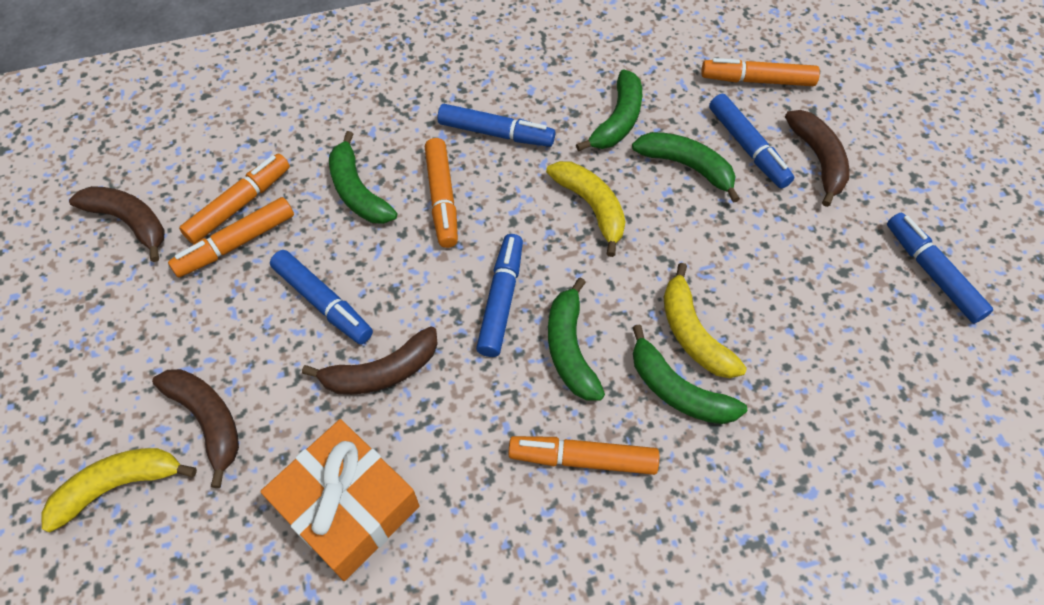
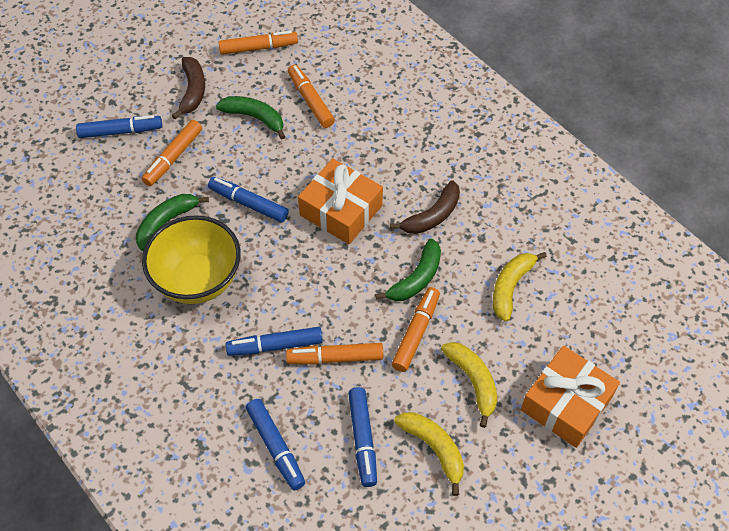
brown banana: [69,186,165,262] [152,369,239,488] [302,327,438,395] [785,110,850,207] = 4 -> [172,57,205,119] [390,180,460,234] = 2
green banana: [329,131,397,224] [548,277,605,401] [576,69,642,151] [632,132,740,203] [632,324,747,424] = 5 -> [136,194,209,251] [216,96,285,140] [375,238,441,301] = 3
orange gift: [260,419,420,581] = 1 -> [298,159,383,244] [521,346,620,448] = 2
yellow bowl: none = 0 -> [142,215,241,304] = 1

